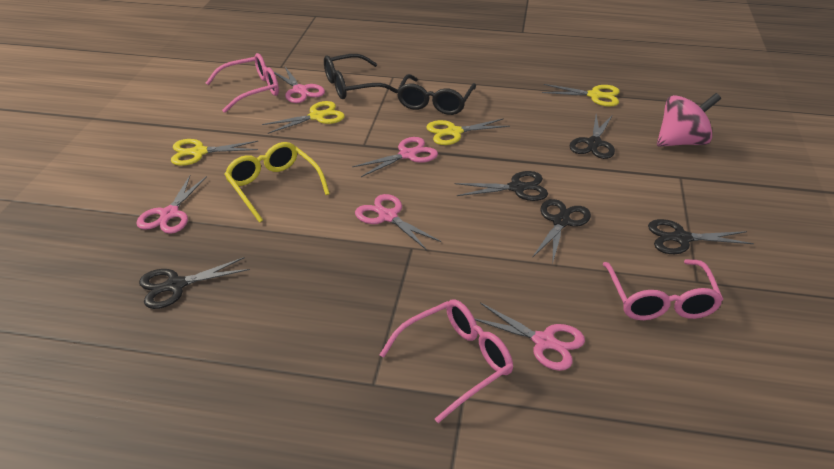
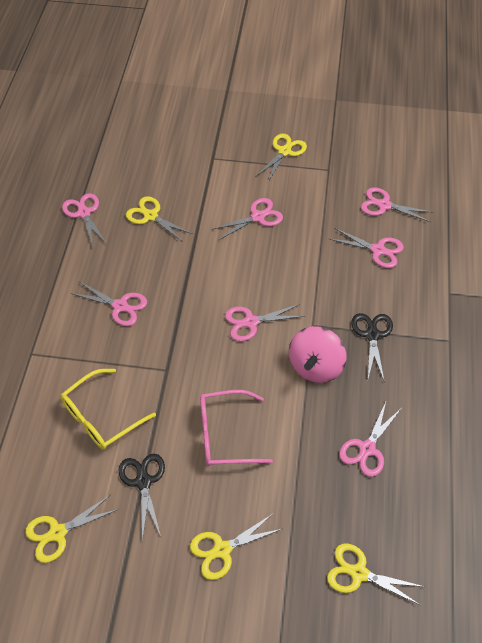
black glasses: [324,54,397,99] [397,74,476,115] = 2 -> none = 0
black scissors: [139,257,250,309] [454,171,548,201] [532,199,591,261] [570,115,615,159] [648,219,754,254] = 5 -> [119,454,165,541] [352,313,393,380] = 2
pink glasses: [206,53,279,113] [380,299,513,423] [603,259,724,320] = 3 -> [200,390,273,466] = 1
pink scissors: [136,176,207,234] [274,67,325,103] [352,137,438,177] [355,194,441,250] [474,303,585,371] = 5 -> [62,193,107,247] [71,282,147,326] [213,198,283,240] [225,304,305,341] [330,228,404,268] [339,402,401,477] [361,187,434,222] = 7
yellow scissors: [171,139,258,166] [262,101,345,134] [426,118,510,145] [542,84,620,107] = 4 -> [25,495,119,563] [126,196,193,243] [190,513,282,580] [256,134,307,182] [327,544,425,605] = 5

